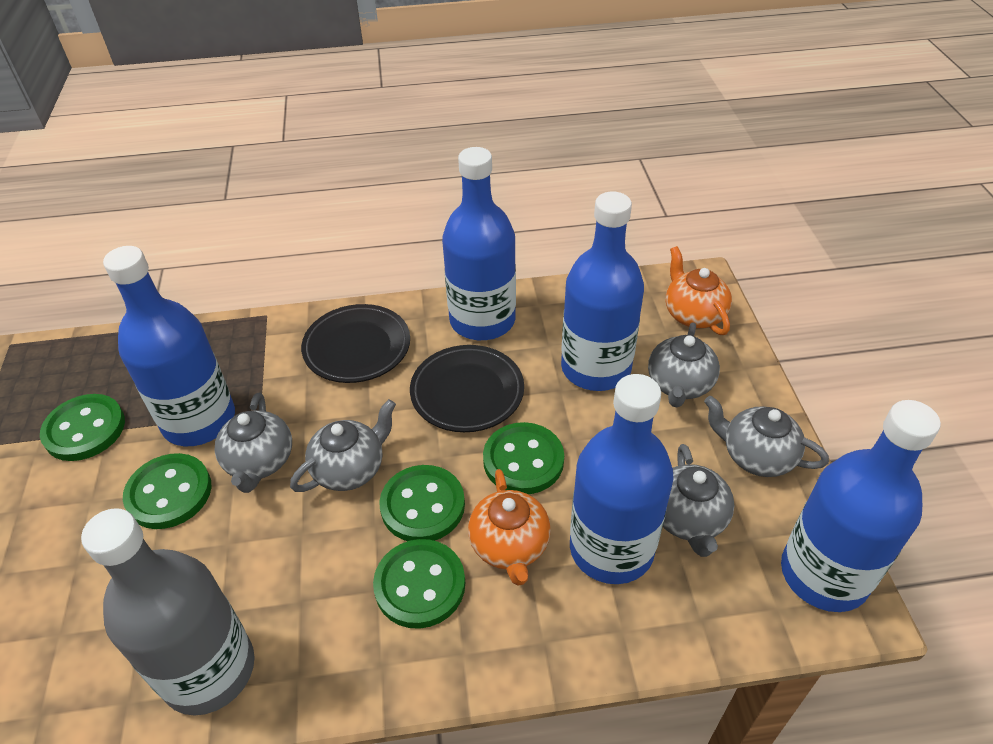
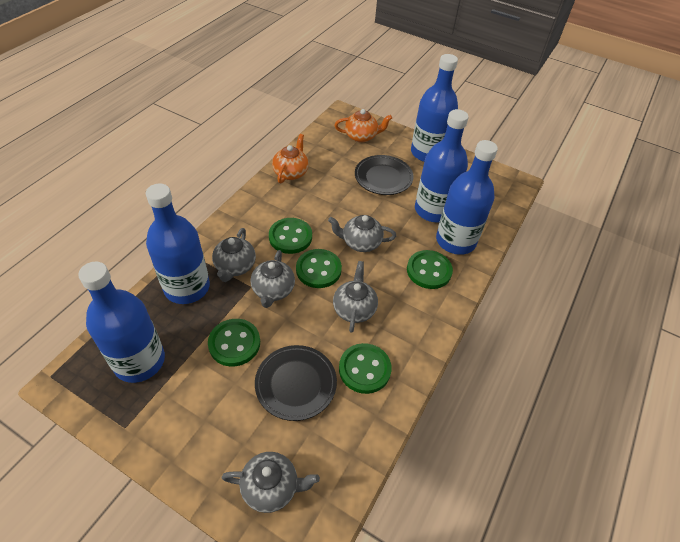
grey bottle: [81,508,255,716] = 1 -> none = 0

